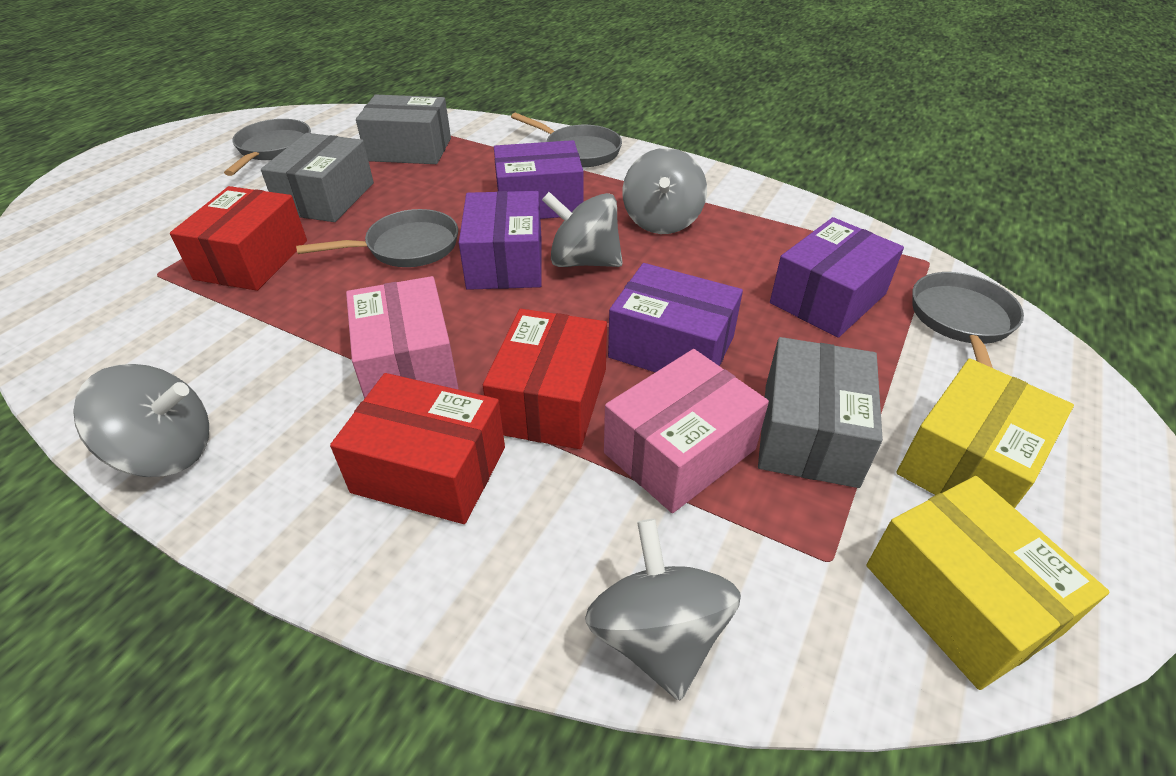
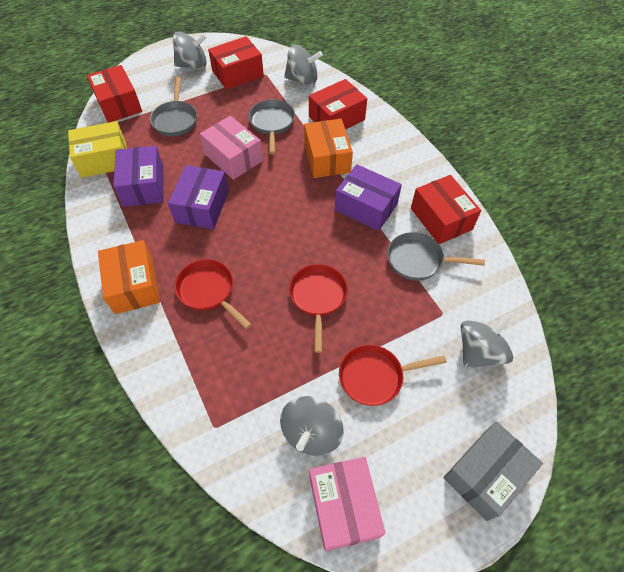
grey box: [261,133,374,222] [356,95,451,164] [758,337,883,488] = 3 -> [444,421,543,521] = 1
grey pan: [224,119,311,176] [296,209,458,267] [511,113,622,167] [912,272,1024,368] = 4 -> [150,77,197,136] [249,99,295,154] [387,232,485,281] = 3
orange box: none = 0 -> [98,240,160,314] [304,119,353,178] = 2
purple box: [459,191,542,290] [494,140,584,219] [608,263,743,372] [770,217,904,338] = 4 -> [113,146,164,207] [168,165,229,230] [335,164,402,231] = 3
red box: [170,186,307,291] [330,373,505,524] [483,309,607,449] = 3 -> [87,65,142,123] [208,36,264,89] [309,79,367,130] [411,175,481,244] = 4
red pan: none = 0 -> [175,259,252,329] [289,264,348,353] [339,345,447,406] = 3
yellow box: [866,476,1109,690] [896,358,1074,508] = 2 -> [68,121,127,178] = 1

